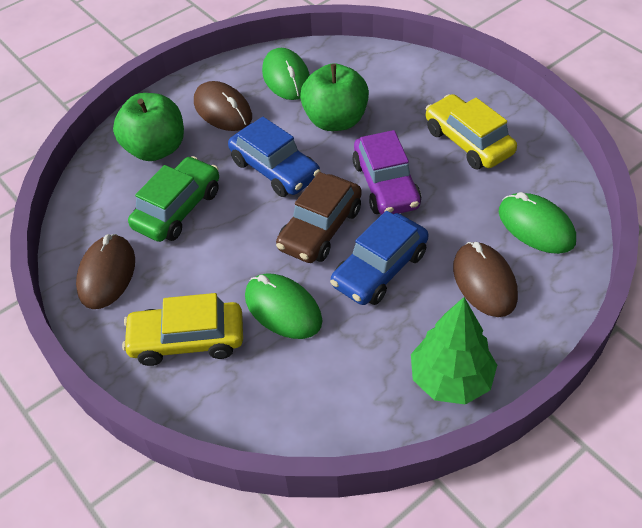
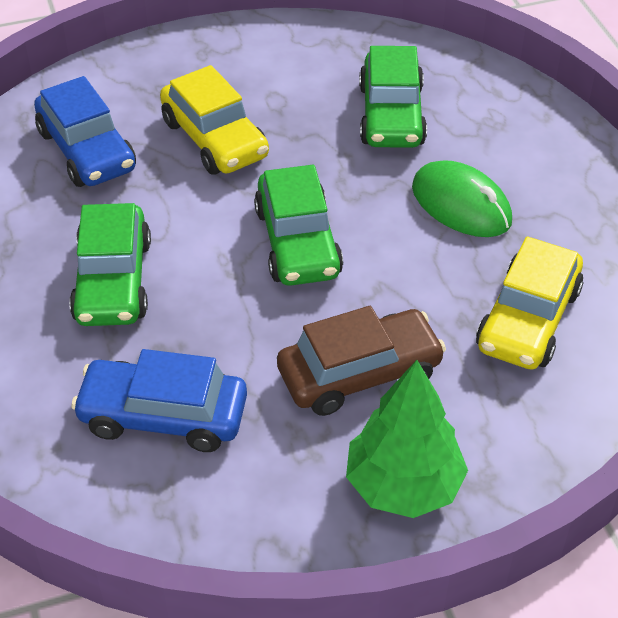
brown mouse: [76,234,135,309] [194,81,252,131] [453,242,518,317] = 3 -> none = 0
green apple: [113,93,184,161] [300,63,369,131] = 2 -> none = 0
green car: [128,156,219,242] = 1 -> [69,203,151,326] [254,165,343,286] [359,46,427,148] = 3
green mouse: [245,274,322,339] [262,48,310,100] [499,192,576,254] = 3 -> [412,160,512,237] = 1
purple car: [352,130,421,215] = 1 -> none = 0

